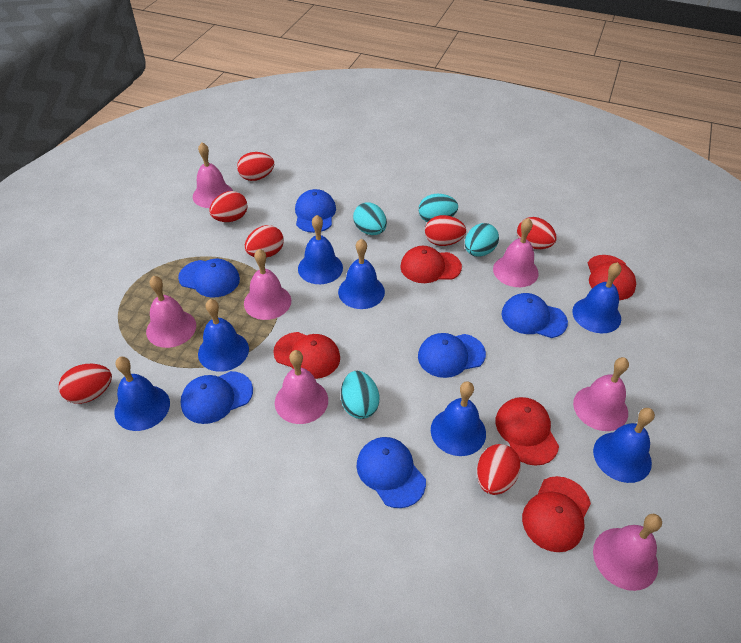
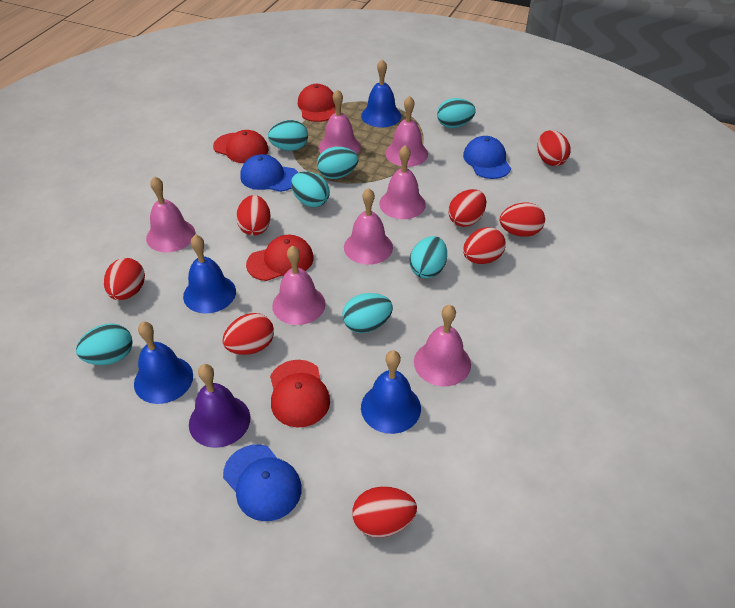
blue bell: [114,357,170,431] [198,299,249,372] [298,215,343,284] [338,239,385,309] [431,381,486,456] [572,262,621,333] [593,408,655,483] = 7 -> [134,322,193,404] [183,234,236,314] [361,59,401,127] [361,350,421,434] = 4
blue cap: [178,259,240,298] [181,371,253,424] [295,189,336,233] [357,437,426,508] [418,333,486,378] [501,293,568,338] = 6 -> [223,444,302,521] [240,154,298,192] [463,136,511,179] = 3
purple bell: none = 0 -> [189,364,250,448] = 1
red cap: [273,332,340,379] [400,246,462,283] [495,397,559,466] [522,476,591,552] [588,255,636,300] = 5 -> [213,130,268,163] [246,235,314,281] [270,360,330,427] [298,84,335,122] = 4
red egg: [59,364,112,404] [210,191,248,222] [237,152,274,181] [245,225,284,258] [425,215,466,246] [477,444,521,495] [517,217,556,249] = 7 -> [104,258,145,300] [223,313,274,355] [236,195,271,236] [352,486,417,538] [448,189,486,227] [463,227,506,264] [500,203,545,237] [538,130,571,166] = 8
turquoise egg: [341,371,379,419] [353,202,387,235] [419,194,458,222] [465,223,499,257] = 4 -> [76,323,133,365] [268,120,308,151] [291,171,330,207] [317,147,358,179] [342,293,393,333] [409,236,447,278] [437,98,476,128] = 7

